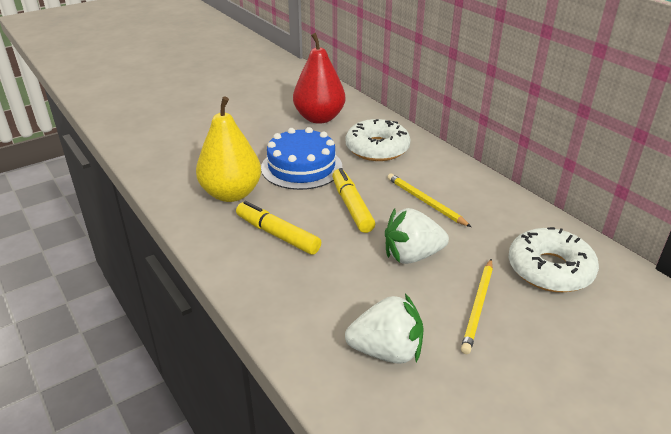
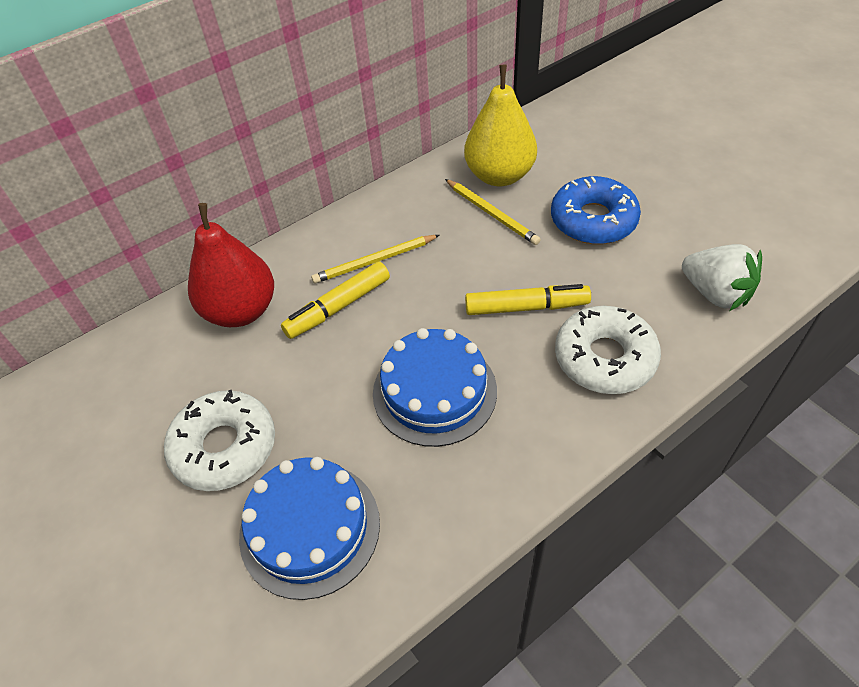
blue cake: [261,127,342,190] = 1 -> [239,457,380,600] [373,328,497,447] = 2
blue donut: none = 0 -> [551,176,641,244] = 1
white strawberry: [345,294,424,364] [385,208,449,264] = 2 -> [682,244,762,311] = 1

